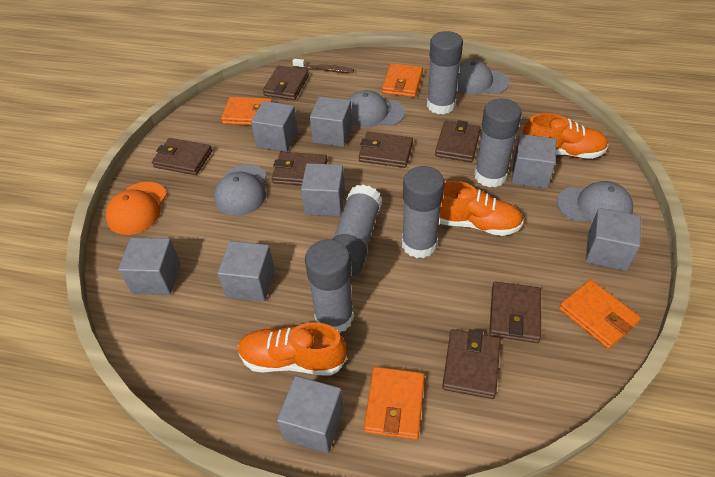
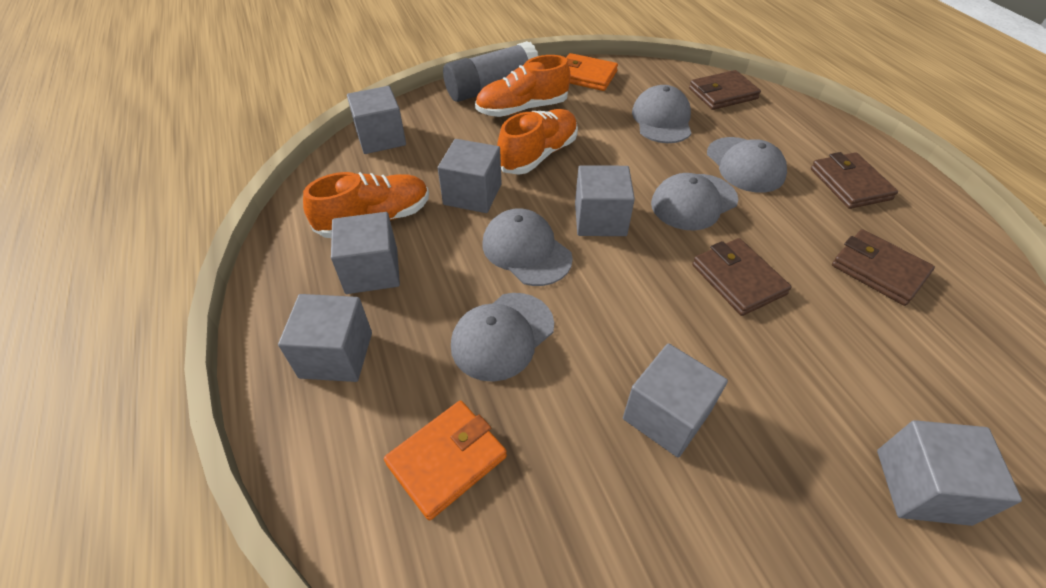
brown toothbrush: [292,59,354,73] = 1 -> none = 0
brown wallet: [152,138,212,175] [263,66,309,100] [272,152,328,186] [359,132,413,168] [435,120,481,162] [442,329,501,399] [489,282,541,343] = 7 -> [689,70,761,110] [692,238,792,316] [811,152,898,209] [832,229,935,306] = 4
grey cap: [214,165,267,216] [348,90,405,127] [457,60,509,95] [557,181,633,223] = 4 -> [451,293,554,382] [483,208,573,286] [632,85,691,143] [651,173,738,231] [707,137,787,193] = 5
grey cube: [118,238,180,295] [217,241,275,302] [251,101,298,152] [277,376,344,453] [301,163,345,216] [310,97,352,147] [511,134,556,188] [586,208,641,271] = 8 -> [278,294,372,382] [331,212,400,294] [347,86,406,154] [438,139,501,213] [575,165,635,236] [623,343,728,458] [877,420,1022,526] = 7
grey glue stick: [305,240,354,333] [332,185,382,276] [402,166,444,258] [427,31,463,114] [474,99,522,187] = 5 -> [443,41,538,102] = 1
orange cap: [106,182,167,235] = 1 -> none = 0
orange wallet: [221,97,272,125] [364,367,425,440] [382,63,423,97] [559,280,641,349] = 4 -> [384,401,507,521] [566,53,618,91] = 2

